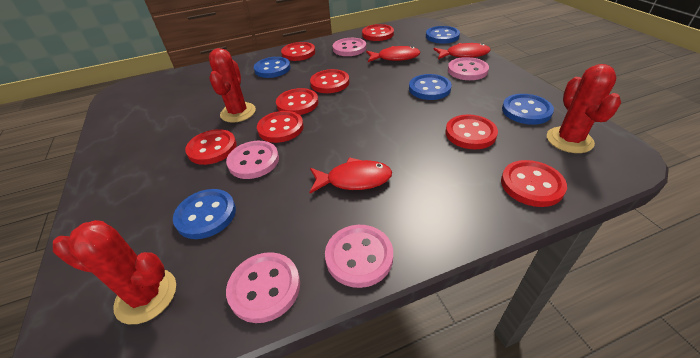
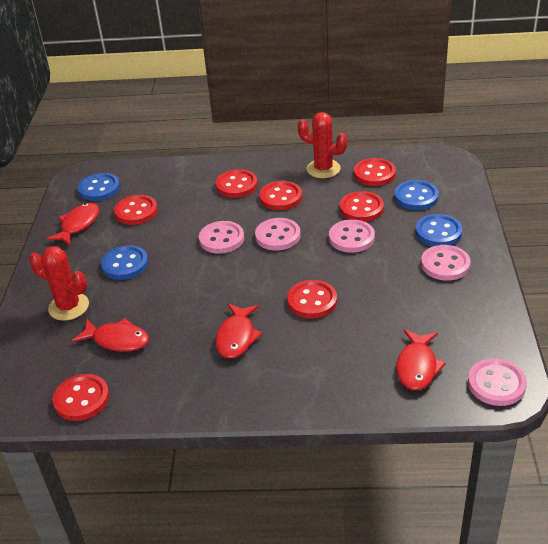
blue button: [173,189,236,239] [254,57,291,78] [409,74,452,100] [426,26,460,44] [502,94,554,125] = 5 -> [78,173,120,201] [101,245,148,280] [394,180,439,210] [416,214,463,246] = 4
red button: [185,129,237,165] [257,111,304,143] [276,88,318,115] [281,42,315,61] [310,69,349,93] [362,24,394,41] [446,115,498,149] [501,160,567,207] = 8 -> [53,374,110,421] [114,195,158,225] [216,169,257,198] [259,181,302,210] [287,280,337,319] [340,191,384,222] [354,158,396,186] = 7
red cactus: [53,220,176,324] [209,48,256,123] [547,64,621,153] = 3 -> [29,246,89,321] [298,112,347,178] = 2
red fish: [309,157,392,194] [366,46,420,62] [433,43,491,59] = 3 -> [46,203,99,245] [72,318,149,352] [215,303,263,359] [396,329,446,390] = 4

